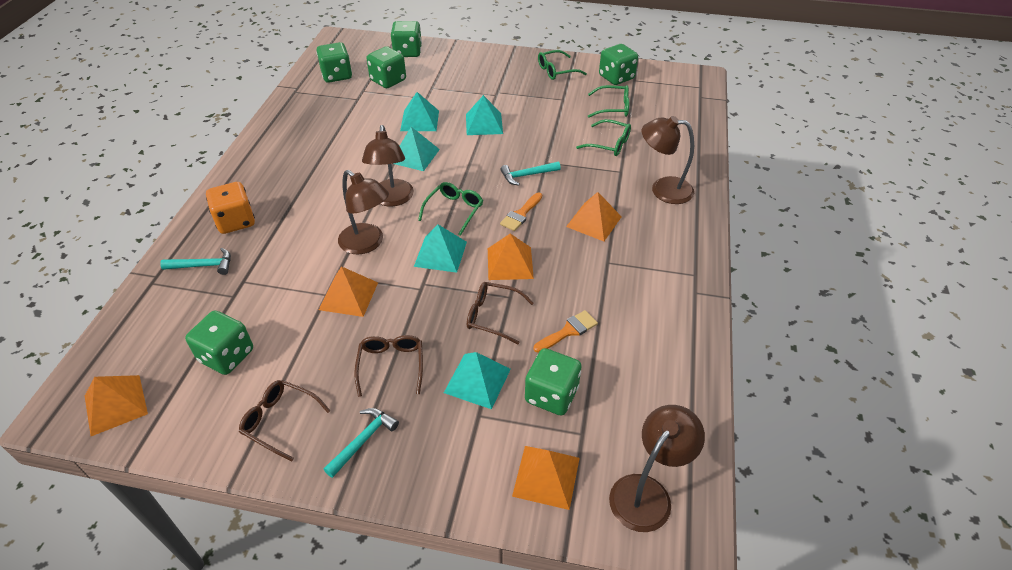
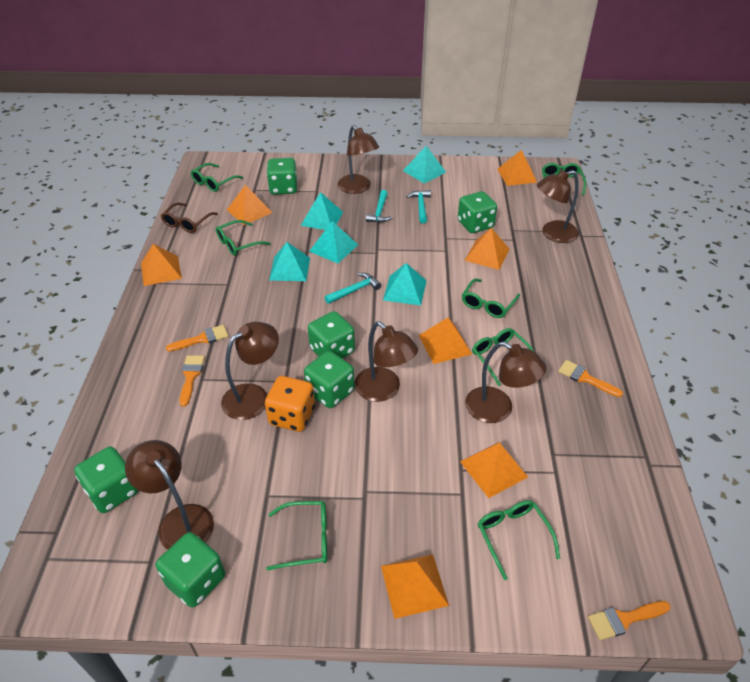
brown glasses: [239,380,331,462] [354,335,423,397] [467,282,534,344] = 3 -> [161,202,218,233] = 1
brown lamp: [338,170,389,254] [362,125,414,207] [609,405,705,532] [642,116,694,204] = 4 -> [125,440,214,550] [221,322,279,420] [338,125,379,194] [354,321,418,402] [465,342,546,423] [537,170,579,243] = 6
green glasses: [418,182,483,236] [538,50,587,80] [576,119,631,156] [588,85,629,118] = 4 -> [191,163,243,192] [216,220,271,256] [266,501,327,571] [462,279,520,318] [472,328,534,386] [478,500,560,580] [542,163,586,196] = 7
orange brush: [500,192,542,231] [534,310,598,353] = 2 -> [166,325,228,351] [180,355,205,406] [558,360,623,397] [588,601,671,640] = 4
orange pyramid: [85,375,148,436] [319,266,378,317] [488,233,534,280] [512,446,580,510] [566,192,622,241] = 5 -> [141,244,182,286] [227,185,273,225] [381,554,449,619] [419,318,472,364] [460,442,528,498] [464,228,510,270] [497,150,537,186] = 7

